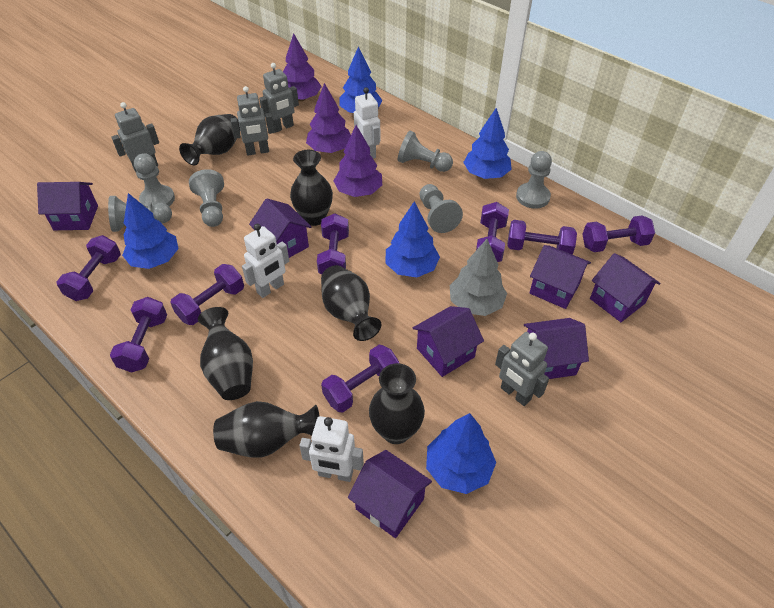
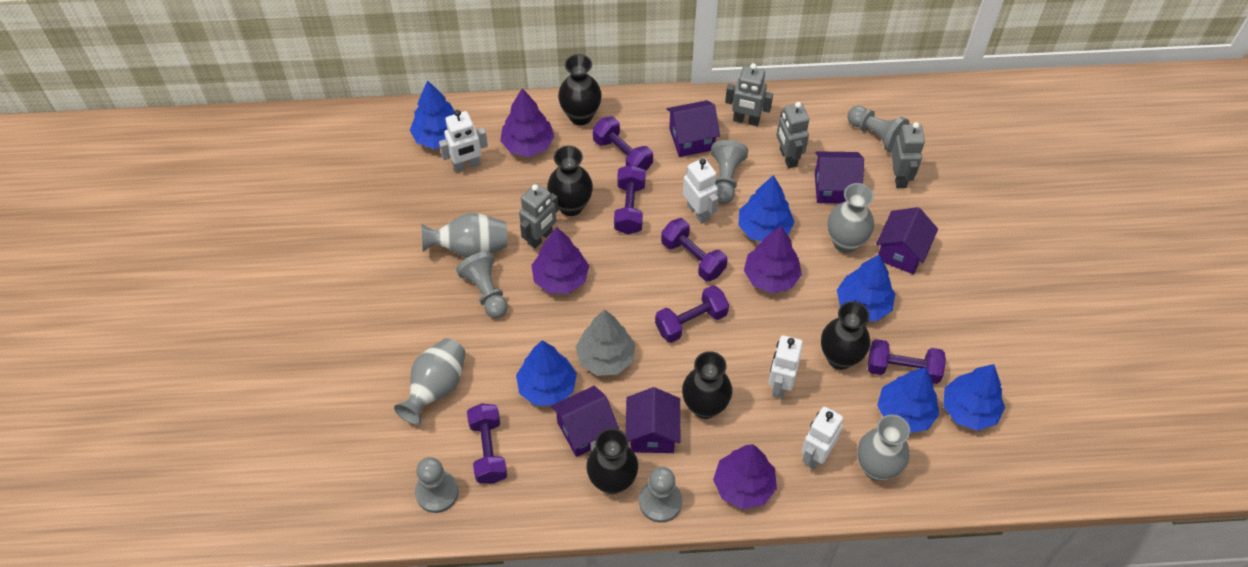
black vase: [179,114,240,165] [198,307,253,400] [213,401,320,457] [290,150,333,226] [321,265,381,341] [369,363,425,444] = 6 -> [547,146,593,216] [558,54,602,125] [586,428,638,494] [682,351,732,419] [821,301,870,370] = 5
blue tree: [122,193,179,269] [339,46,383,113] [385,201,440,277] [426,413,496,494] [463,108,512,179] = 5 -> [410,80,455,149] [516,340,577,406] [738,175,794,242] [837,254,895,321] [877,367,939,433] [943,364,1005,431] = 6
grey pawn: [108,196,172,232] [134,153,175,208] [189,169,224,227] [398,131,453,172] [420,184,463,233] [516,151,552,209] = 6 -> [415,457,459,513] [456,251,508,318] [639,467,682,523] [711,140,748,204] [848,106,910,153] = 5
grey vase: none = 0 -> [394,338,466,425] [421,213,507,258] [828,183,874,253] [857,415,910,481] = 4
purple dumbbell: [57,235,121,301] [110,297,167,373] [170,264,244,325] [317,213,349,275] [321,345,400,413] [476,202,509,262] [507,220,577,255] [582,215,655,252] = 8 -> [467,403,507,484] [593,116,653,171] [614,165,646,234] [655,285,729,343] [661,218,728,281] [868,339,946,384] = 6
purple house: [37,182,98,230] [249,199,311,258] [348,450,432,538] [413,306,484,377] [524,318,589,379] [530,245,591,309] [590,253,660,322] = 7 -> [551,386,619,457] [626,387,680,453] [667,100,720,157] [815,151,864,203] [876,207,938,274] = 5
purple tree: [283,33,322,101] [306,83,351,153] [334,125,382,197] = 3 -> [500,88,554,157] [531,227,589,294] [713,444,777,509] [744,226,802,293] = 4
white robot: [242,224,289,298] [299,416,364,482] [354,87,380,159] = 3 -> [439,110,488,173] [683,158,719,224] [768,335,803,399] [802,407,843,470] = 4

